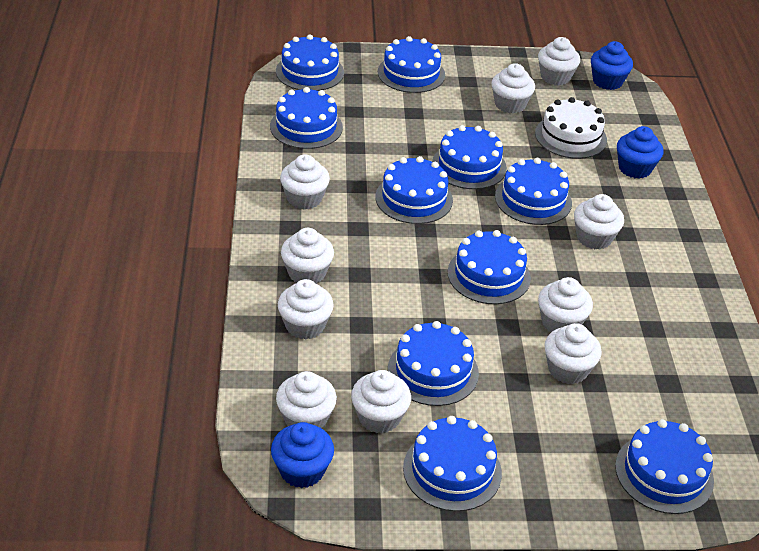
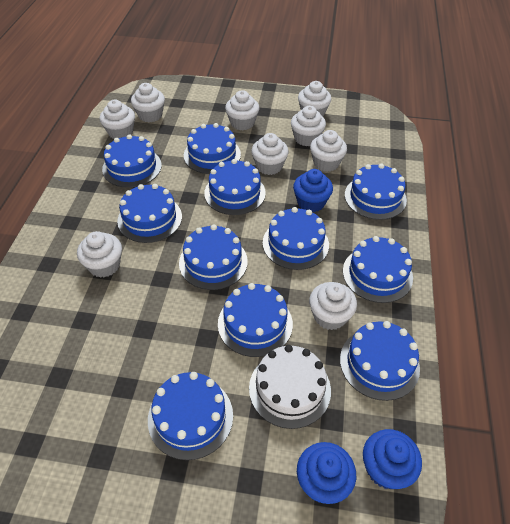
blue cake: [270,87,343,149] [276,34,344,91] [375,156,453,224] [378,36,445,93] [388,321,479,406] [403,416,502,511] [432,125,507,189] [448,230,531,304] [495,158,572,225] [615,419,714,514] = 10 -> [102,134,162,188] [117,184,182,243] [148,372,233,460] [179,224,248,290] [184,123,241,174] [204,159,266,215] [218,283,293,357] [263,207,329,270] [340,321,420,401] [343,236,413,303] [345,163,407,220] = 11
white cupcake: [276,371,337,428] [278,279,334,340] [280,154,330,210] [281,228,334,284] [351,370,411,433] [491,63,535,114] [538,37,580,86] [538,277,593,332] [544,323,602,384] [574,194,624,250] = 10 -> [77,231,122,278] [100,100,135,139] [131,83,165,123] [225,90,259,130] [251,133,289,175] [291,106,326,146] [298,81,331,117] [309,282,357,330] [310,130,347,172] = 9

